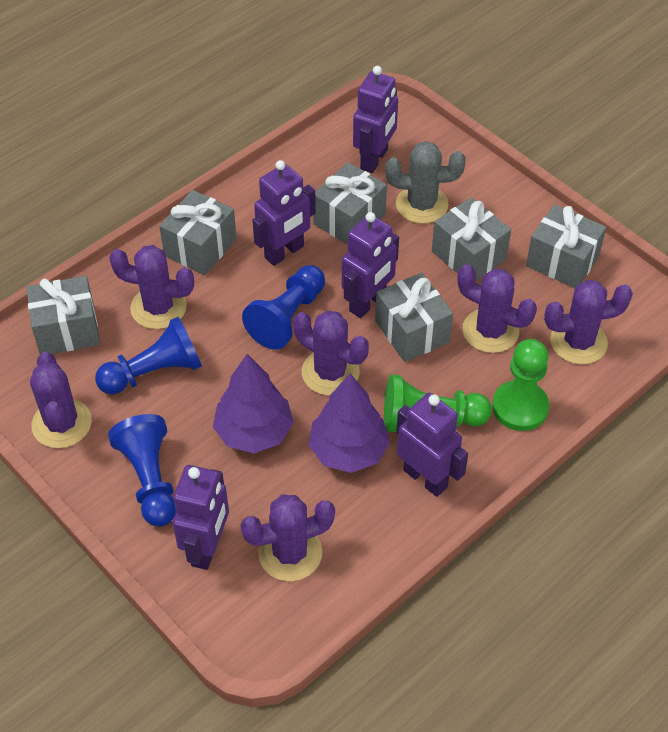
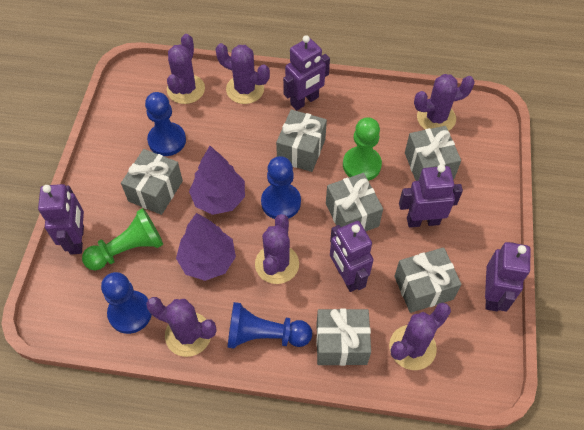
blue pawn: [95,317,202,395] [108,414,176,526] [242,265,325,350] = 3 -> [101,272,152,334] [145,92,186,156] [227,302,312,349] [261,156,301,219] = 4
grey cactus: [385,141,466,224] = 1 -> none = 0

